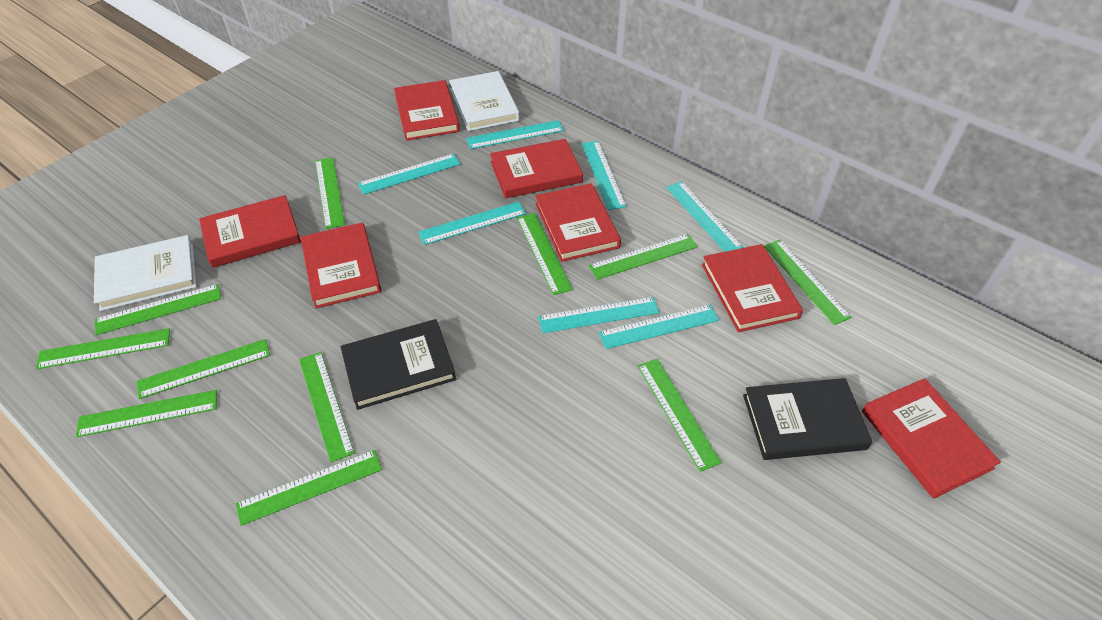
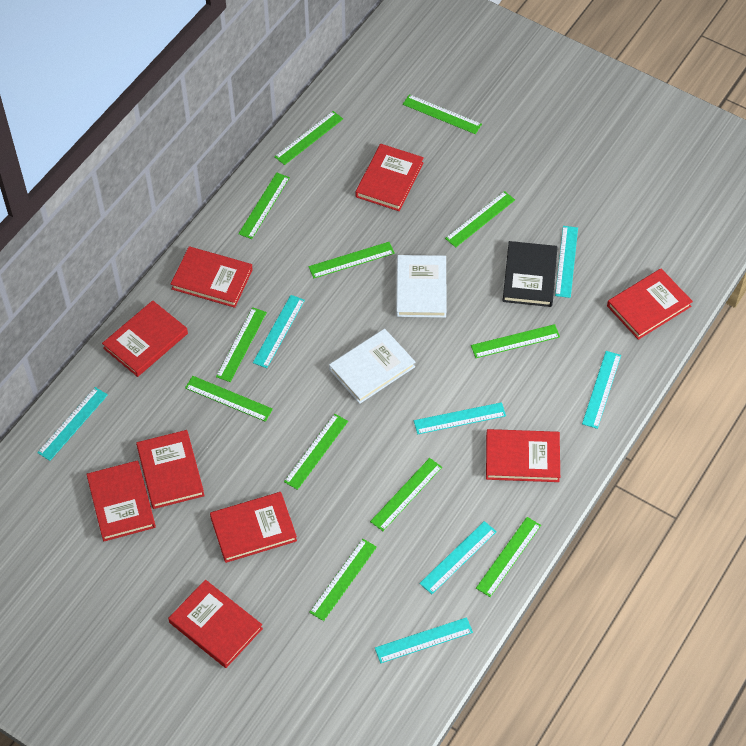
black book: [341,319,456,410] [743,378,872,460] = 2 -> [503,241,558,307] = 1
green ruler: [36,328,170,369] [76,390,217,437] [95,284,221,335] [137,339,270,399] [236,450,382,526] [299,352,354,462] [315,157,345,229] [517,213,573,295] [589,234,698,280] [638,359,722,472] [764,240,852,325] = 11 -> [185,376,273,422] [216,307,267,382] [238,172,290,239] [274,111,343,165] [284,414,348,490] [308,242,395,278] [309,539,377,621] [370,458,442,531] [403,94,482,134] [445,191,515,247] [471,324,560,358] [476,517,541,597] = 12
red book: [199,195,301,268] [301,223,381,308] [394,80,460,141] [490,139,583,198] [535,183,621,262] [702,244,803,332] [862,378,1001,499] = 7 -> [86,461,156,542] [102,300,188,377] [136,430,205,509] [168,580,263,668] [171,246,253,308] [210,492,297,563] [355,144,424,211] [486,429,560,482] [607,269,693,340] = 9

